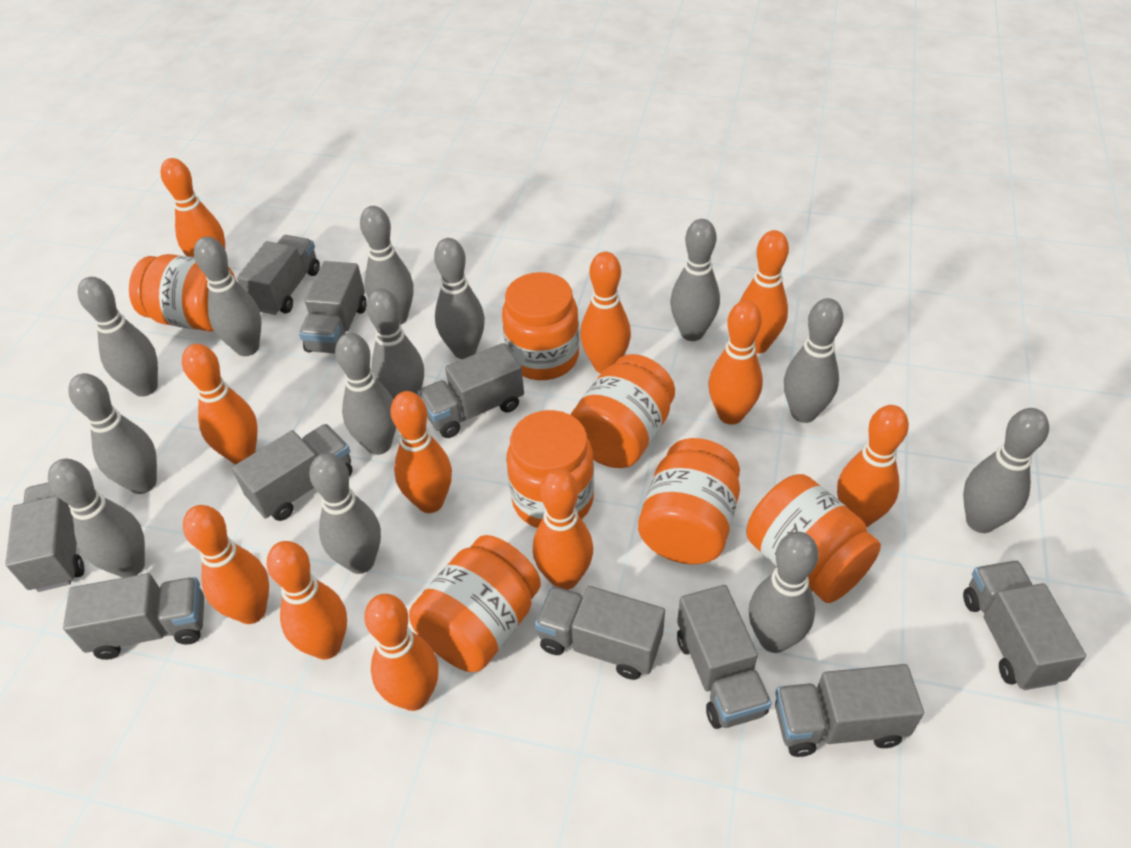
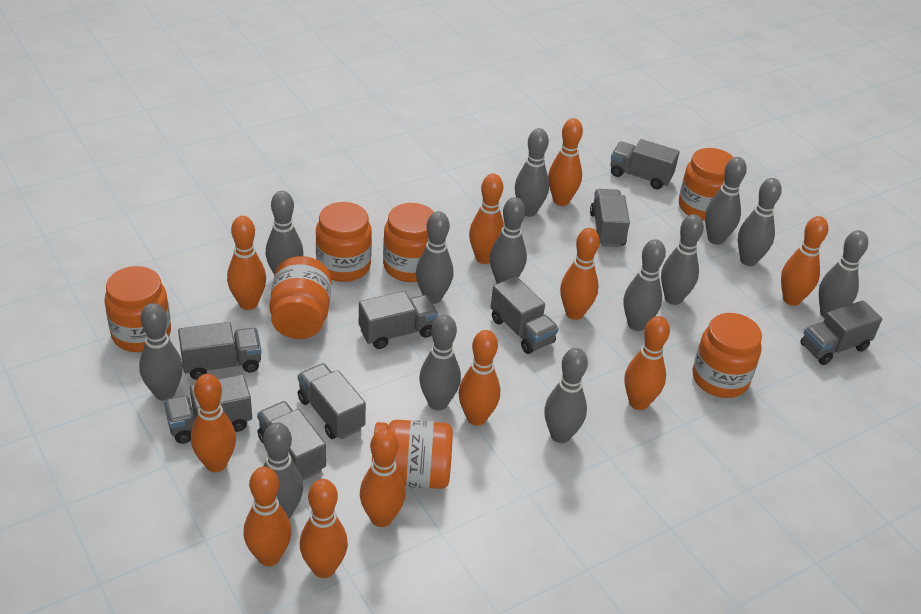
grey truck: [5,483,84,592] [63,573,204,660] [232,424,352,521] [237,235,320,315] [299,261,367,354] [417,343,524,438] [535,586,665,680] [677,585,772,729] [775,664,924,757] [963,561,1086,690] = 10 -> [164,374,252,444] [178,322,262,380] [257,401,326,481] [298,363,366,439] [359,291,438,349] [491,276,559,354] [590,189,630,247] [610,139,680,190] [801,300,882,365] = 9

